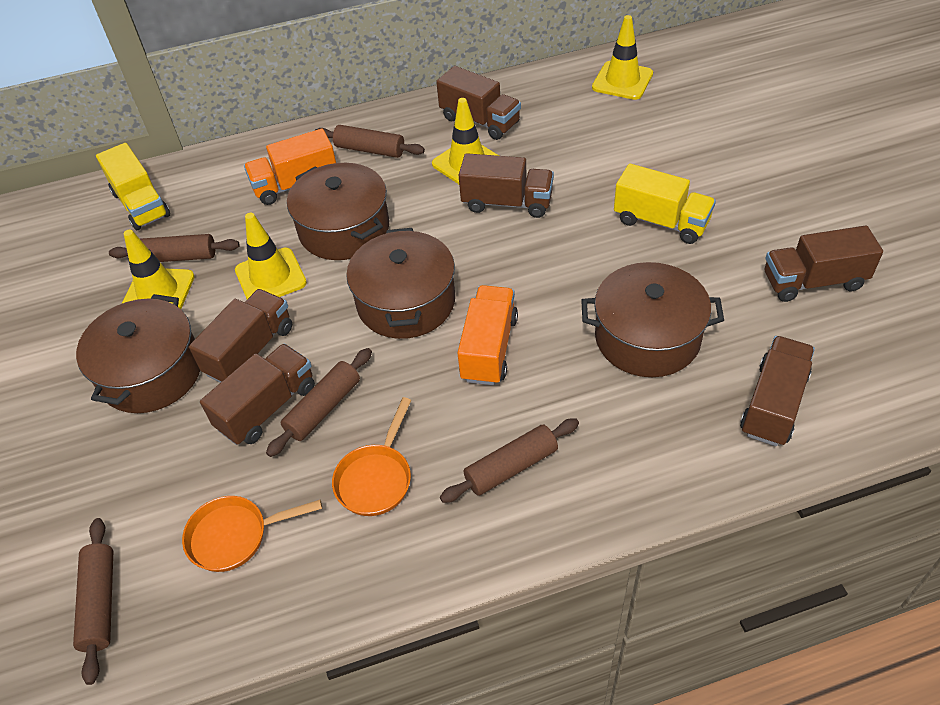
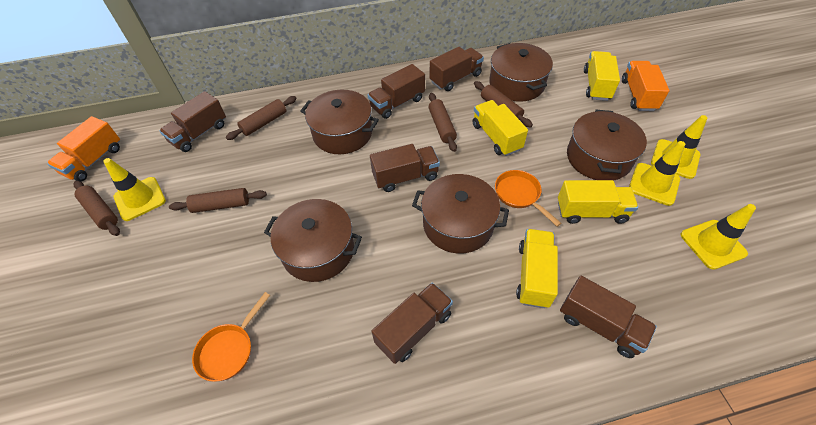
brown pot: [76,294,200,413] [287,163,389,260] [346,228,455,339] [581,262,724,377] = 4 -> [264,199,362,282] [300,90,379,154] [412,174,509,254] [489,43,553,102] [567,110,647,181] = 5
yellow truck: [96,143,170,230] [614,164,716,244] = 2 -> [472,100,528,156] [516,229,558,308] [558,180,638,224] [584,51,620,101] = 4

